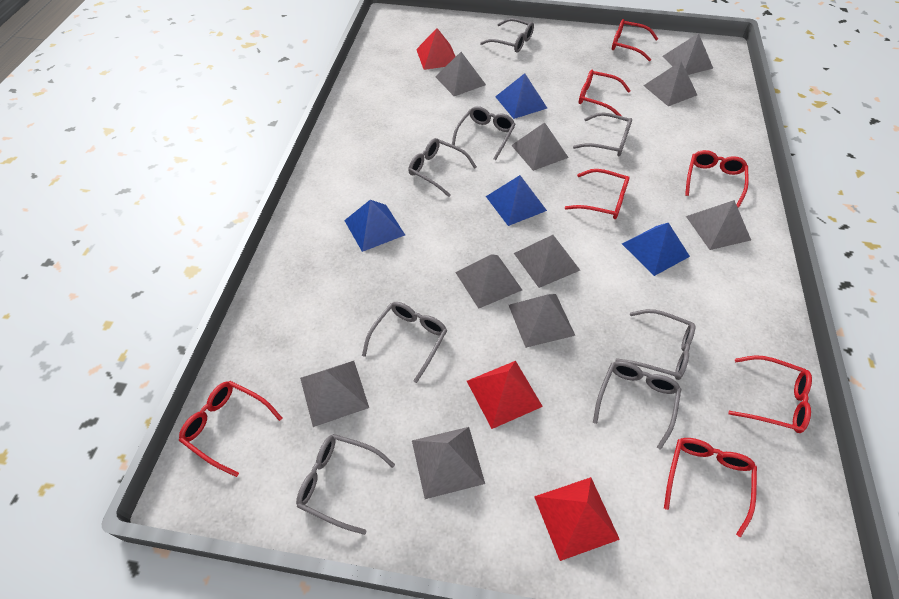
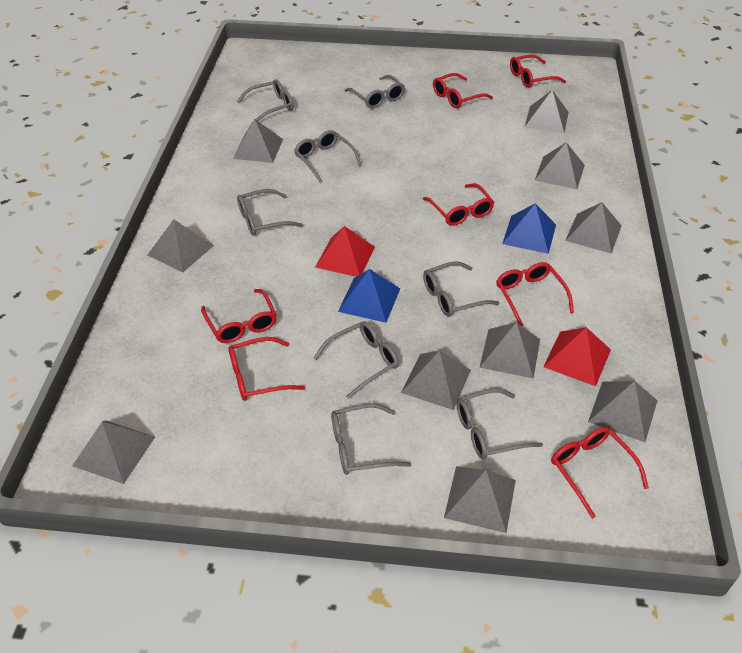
blue pyramid: [344,200,405,252] [486,175,547,226] [495,73,547,119] [622,223,690,276] = 4 -> [338,269,400,323] [502,203,556,254] = 2
red pyramid: [416,28,456,70] [467,361,543,429] [534,477,620,561] = 3 -> [315,226,375,277] [543,327,611,386] = 2

